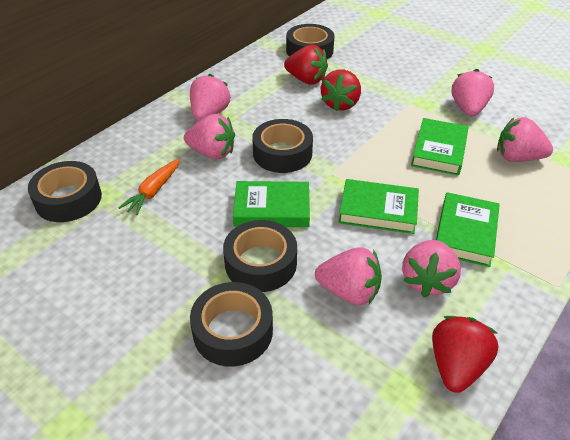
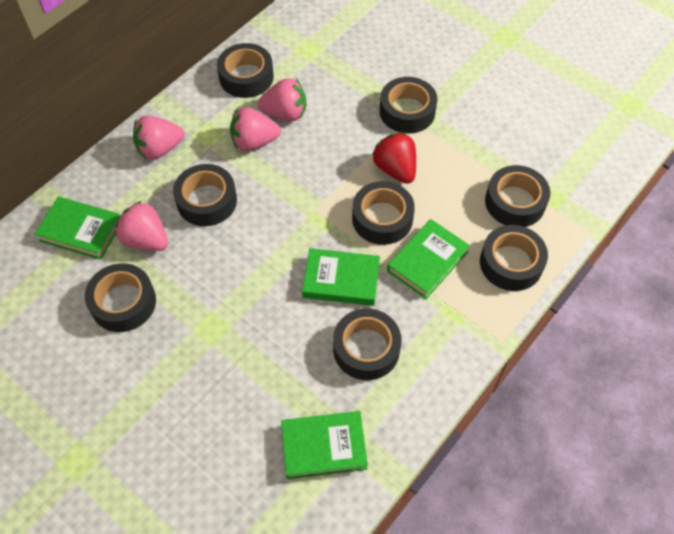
black tape: [28,161,102,222] [190,282,273,367] [223,220,297,292] [252,119,313,173] [286,24,335,59] = 5 -> [85,263,156,332] [173,164,237,226] [217,43,274,98] [333,309,402,380] [352,181,415,245] [380,77,437,133] [480,225,548,291] [485,165,550,227] = 8
orange carrot: [118,159,180,215] = 1 -> none = 0
pink strawberry: [184,114,235,159] [190,74,231,121] [315,248,382,306] [402,240,461,297] [451,69,494,116] [497,117,553,162] = 6 -> [115,201,168,251] [133,116,185,160] [230,107,281,151] [257,78,306,121] = 4
red strawberry: [284,45,328,84] [321,70,361,112] [432,316,499,393] = 3 -> [372,132,416,184] = 1

